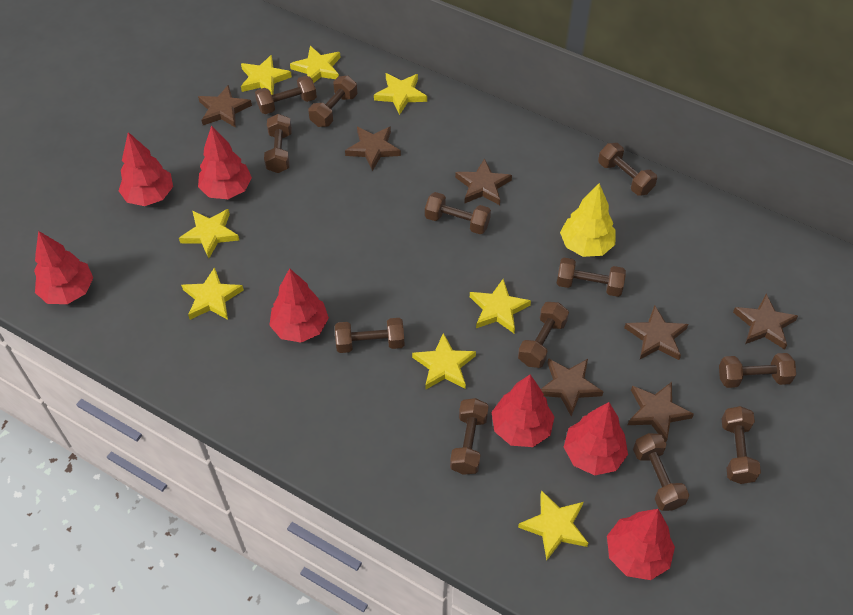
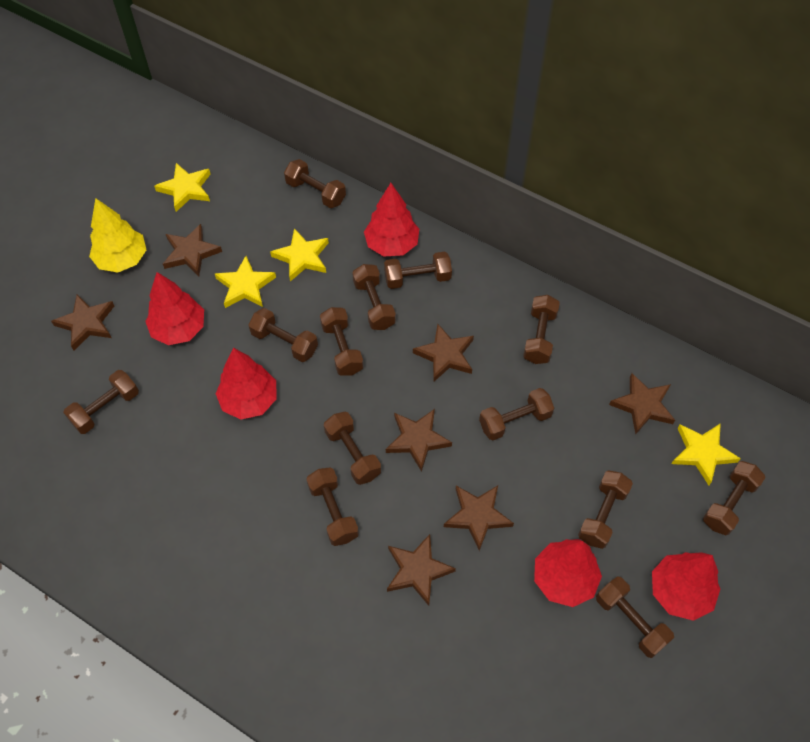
brown dumbbell: [255,76,317,114] [264,114,292,173] [308,76,357,127] [335,318,405,353] [425,192,491,234] [450,398,489,475] [518,302,569,368] [556,258,626,297] [598,143,657,196] [633,433,689,511] [719,353,796,388] [721,406,761,484] = 12 -> [63,370,139,434] [248,308,318,362] [284,159,346,208] [306,467,359,546] [320,307,364,376] [324,412,381,485] [352,264,396,330] [384,252,452,289] [479,388,554,440] [523,295,560,364] [578,470,633,549] [596,576,674,658] [703,461,765,535] = 13
red tree: [34,231,93,304] [119,132,173,206] [198,126,252,199] [269,268,329,343] [492,375,554,447] [564,402,628,475] [607,509,675,580] = 7 -> [145,272,204,345] [215,348,276,420] [364,183,419,256] [534,539,602,607] [652,552,720,621] = 5
yellow star: [179,209,239,258] [181,267,244,320] [241,55,292,95] [290,46,341,83] [374,73,427,115] [412,333,476,390] [470,279,531,333] [518,490,588,560] = 8 -> [154,163,210,212] [215,256,276,308] [270,228,329,281] [671,423,741,485] = 4

